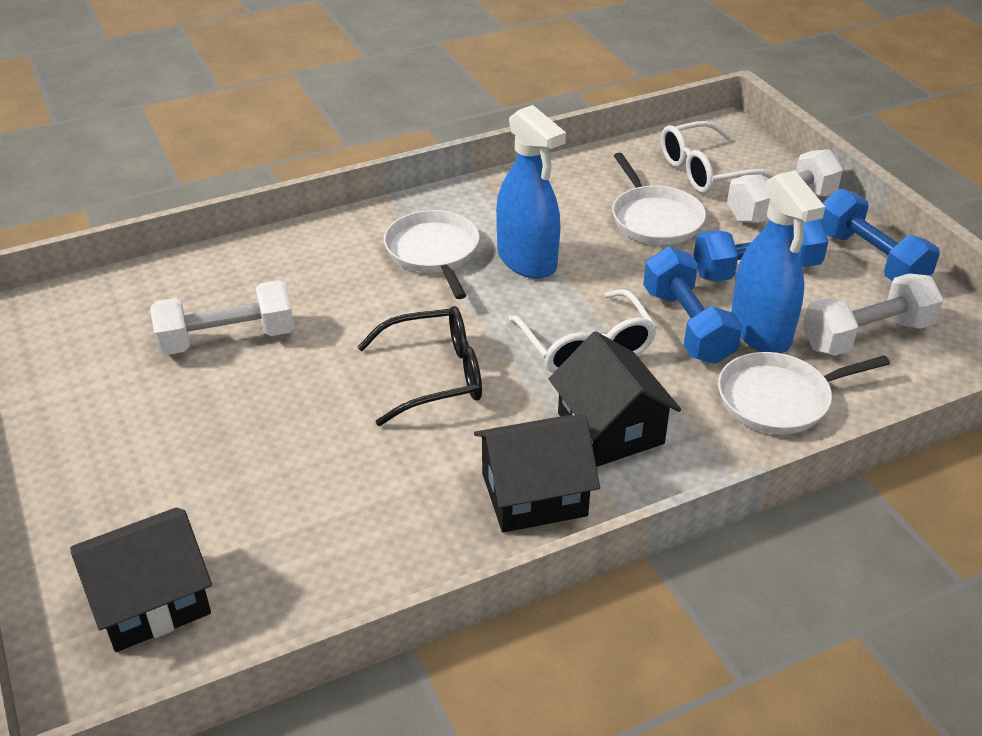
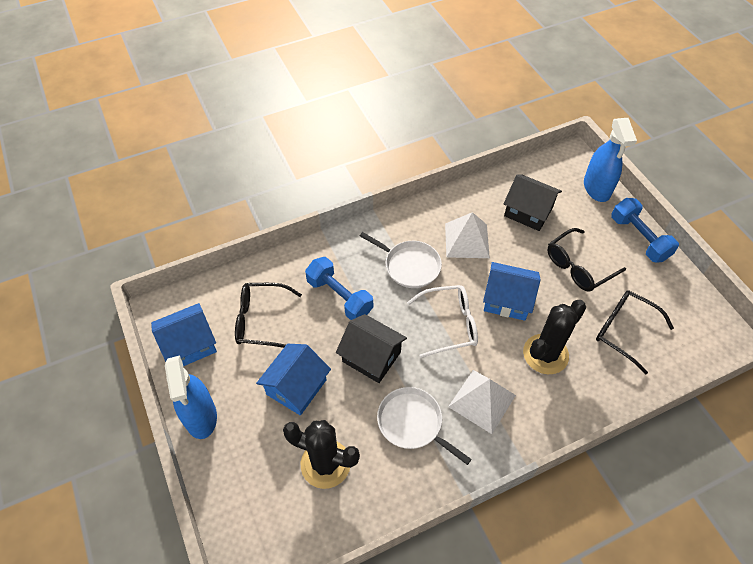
black cactus: none = 0 -> [283,420,360,489] [523,300,586,374] = 2
black glasses: [357,306,482,426] = 1 -> [235,283,302,348] [547,228,626,292] [596,290,674,374] = 3
black house: [70,507,212,652] [474,415,600,533] [549,331,681,467] = 3 -> [336,314,407,383] [504,175,562,231] = 2
blue dumbbell: [643,247,743,364] [694,219,829,282] [820,189,940,281] = 3 -> [305,257,373,320] [611,198,679,263] = 2
blue house: none = 0 -> [151,303,217,366] [256,344,331,416] [483,262,541,321] = 3
white dumbbell: [150,280,294,355] [727,150,843,223] [803,273,944,356] = 3 -> none = 0
white glasses: [508,289,657,373] [661,121,774,193] = 2 -> [407,285,478,358] = 1
white pan: [384,210,480,299] [612,153,706,245] [718,352,890,434] = 3 -> [360,232,442,288] [377,387,472,465] = 2
white pyramid: none = 0 -> [445,212,490,258] [448,370,516,434] = 2

